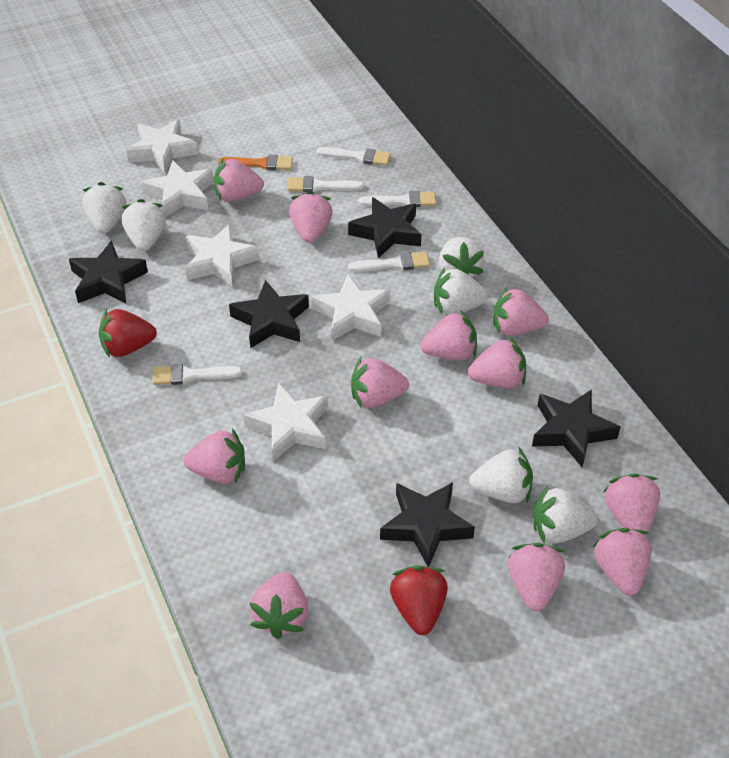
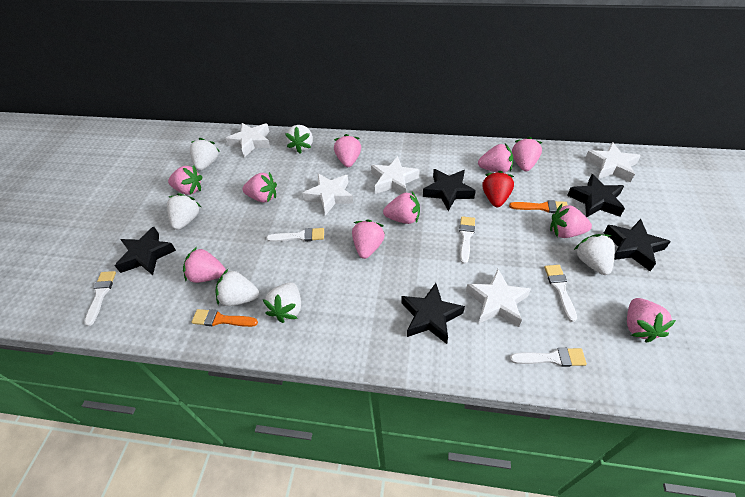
orange brush: [218,155,293,170] = 1 -> [191,309,258,327] [509,200,568,213] = 2
pink strawberry: [184,428,245,484] [214,159,264,202] [250,572,308,639] [289,191,333,243] [351,357,409,408] [420,310,477,360] [468,337,526,388] [493,287,549,336] [508,543,565,611] [593,528,652,596] [603,474,660,536] = 11 -> [168,165,202,195] [183,247,226,283] [242,172,277,202] [334,134,361,167] [352,219,385,259] [383,192,420,224] [478,143,513,173] [512,137,542,171] [550,204,592,238] [627,298,676,343] = 10
red strawberry: [99,309,157,358] [390,565,448,635] = 2 -> [483,171,514,207] = 1

